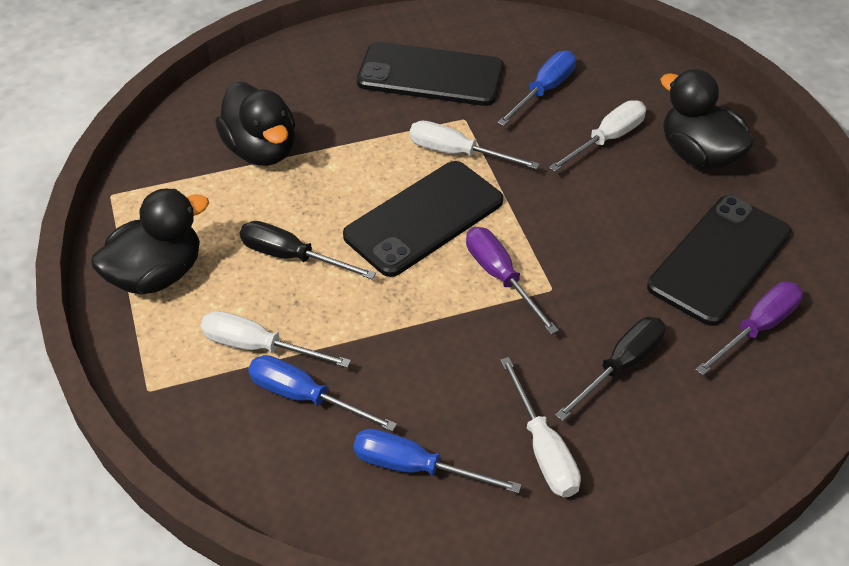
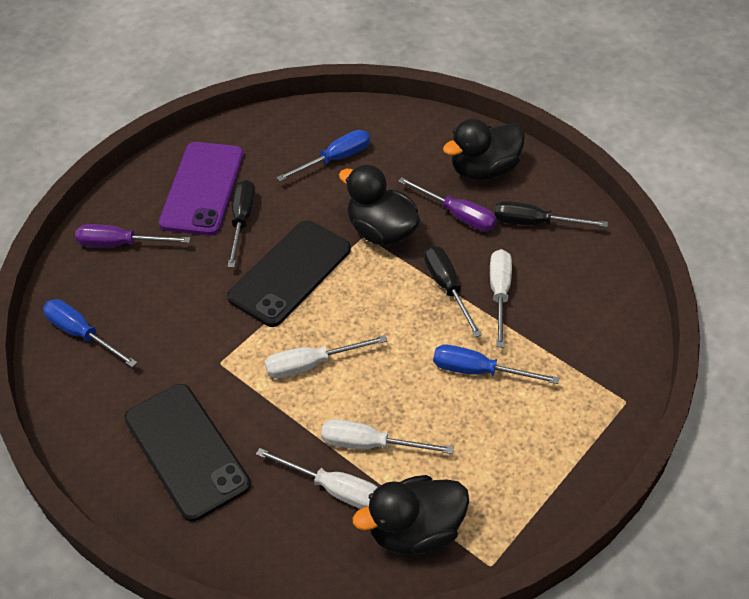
black phone: [343,161,503,277] [357,42,504,106] [647,196,791,326] = 3 -> [124,384,251,522] [227,220,351,327] = 2
black screwdriver: [240,221,376,279] [555,317,666,421] = 2 -> [227,180,255,268] [424,245,482,337] [495,201,608,227] = 3
purple phone: none = 0 -> [159,142,244,236] = 1

